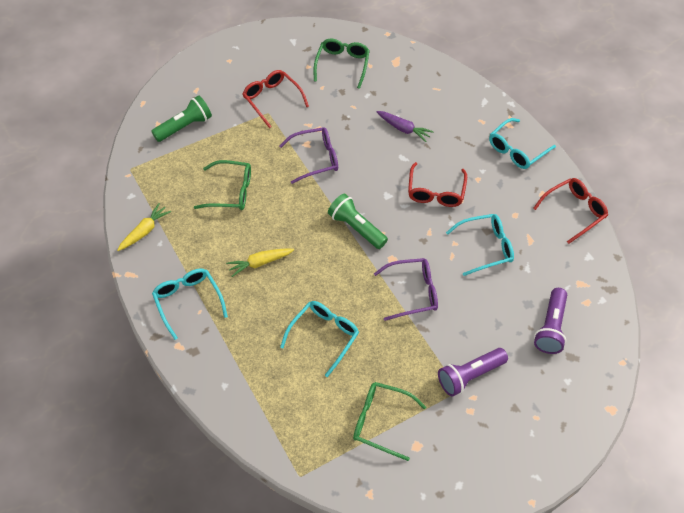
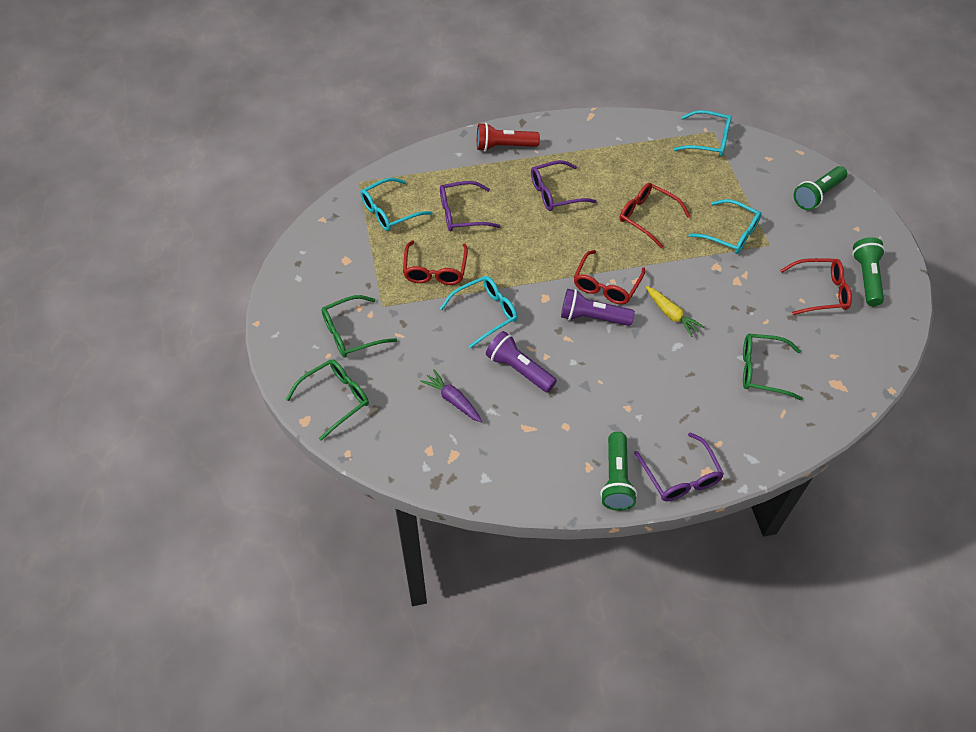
green flashlight: [151,95,212,142] [328,193,388,249] = 2 -> [600,432,637,511] [794,166,847,210] [852,237,885,306] = 3
purple glasses: [279,127,338,184] [374,258,438,321] = 2 -> [440,181,501,231] [531,160,597,211] [634,432,724,501] = 3
red flashlight: none = 0 -> [477,123,540,151] = 1
red glasses: [243,70,309,128] [408,162,467,207] [533,178,608,244] = 3 -> [403,241,468,285] [574,250,645,304] [620,183,691,248] [780,258,852,315] = 4
yellow carrot: [117,203,171,251] [226,248,294,277] = 2 -> [646,286,704,337] = 1

